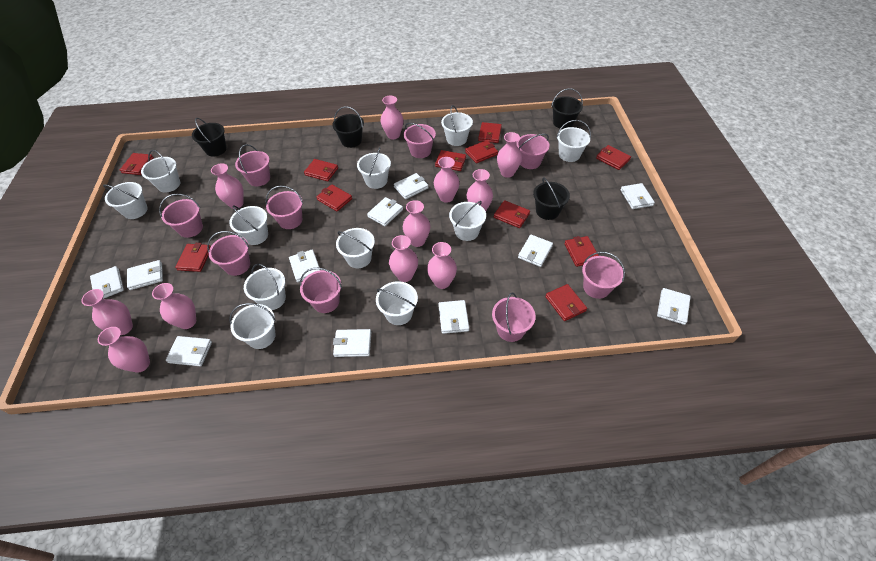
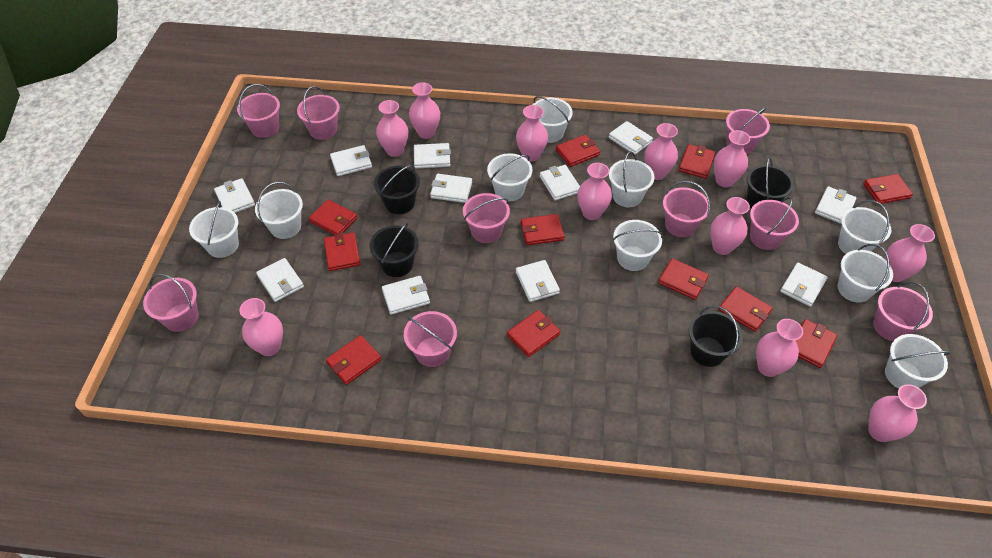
white bucket: [103,182,148,219] [141,150,180,193] [229,205,268,245] [229,303,276,349] [244,264,286,310] [336,228,375,268] [357,147,391,189] [376,281,418,325] [441,105,473,146] [449,201,486,241] [557,120,591,162] = 11 -> [189,201,239,258] [255,182,303,239] [487,153,532,202] [533,96,573,143] [609,151,655,207] [613,220,663,271] [837,244,893,303] [838,200,891,254] [885,334,951,389] = 9

